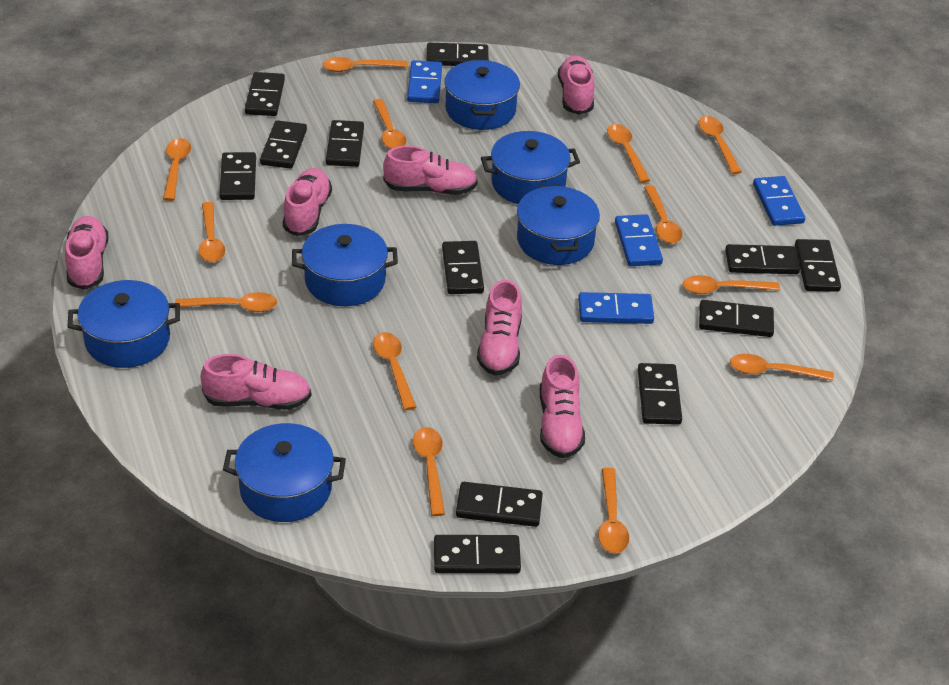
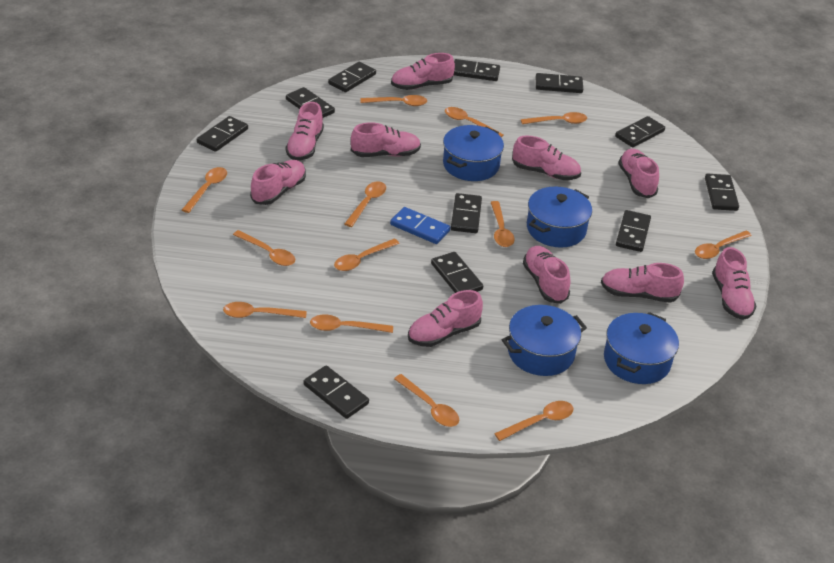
black domino: [220,152,256,200] [245,72,285,116] [260,120,307,169] [326,120,364,167] [426,43,488,66] [434,535,521,573] [442,241,484,294] [456,482,543,527] [638,363,682,425] [699,300,774,337] [725,244,800,274] [795,239,841,292] = 12 -> [197,116,248,152] [286,87,335,118] [304,365,369,419] [328,62,376,92] [431,252,483,293] [451,193,482,233] [454,59,500,81] [536,73,583,93] [615,116,665,147] [616,210,651,252] [705,174,739,211] = 11
blue domino: [407,60,442,103] [578,292,654,324] [615,214,663,266] [753,176,805,226] = 4 -> [390,207,450,244] = 1
blue pot: [67,280,180,368] [223,423,346,522] [292,224,398,306] [444,60,520,130] [481,131,580,204] [517,184,600,265] = 6 -> [443,125,504,181] [502,305,587,376] [527,187,592,248] [604,312,679,384] = 4
pink shoe: [65,216,109,290] [200,354,311,410] [283,168,332,236] [383,146,478,195] [477,280,522,376] [540,355,585,458] [558,55,594,115] = 7 -> [250,160,306,205] [286,102,324,161] [351,122,421,157] [391,53,455,90] [408,290,483,347] [512,136,581,180] [523,246,570,304] [601,263,684,303] [618,149,659,198] [712,247,757,320] = 10

